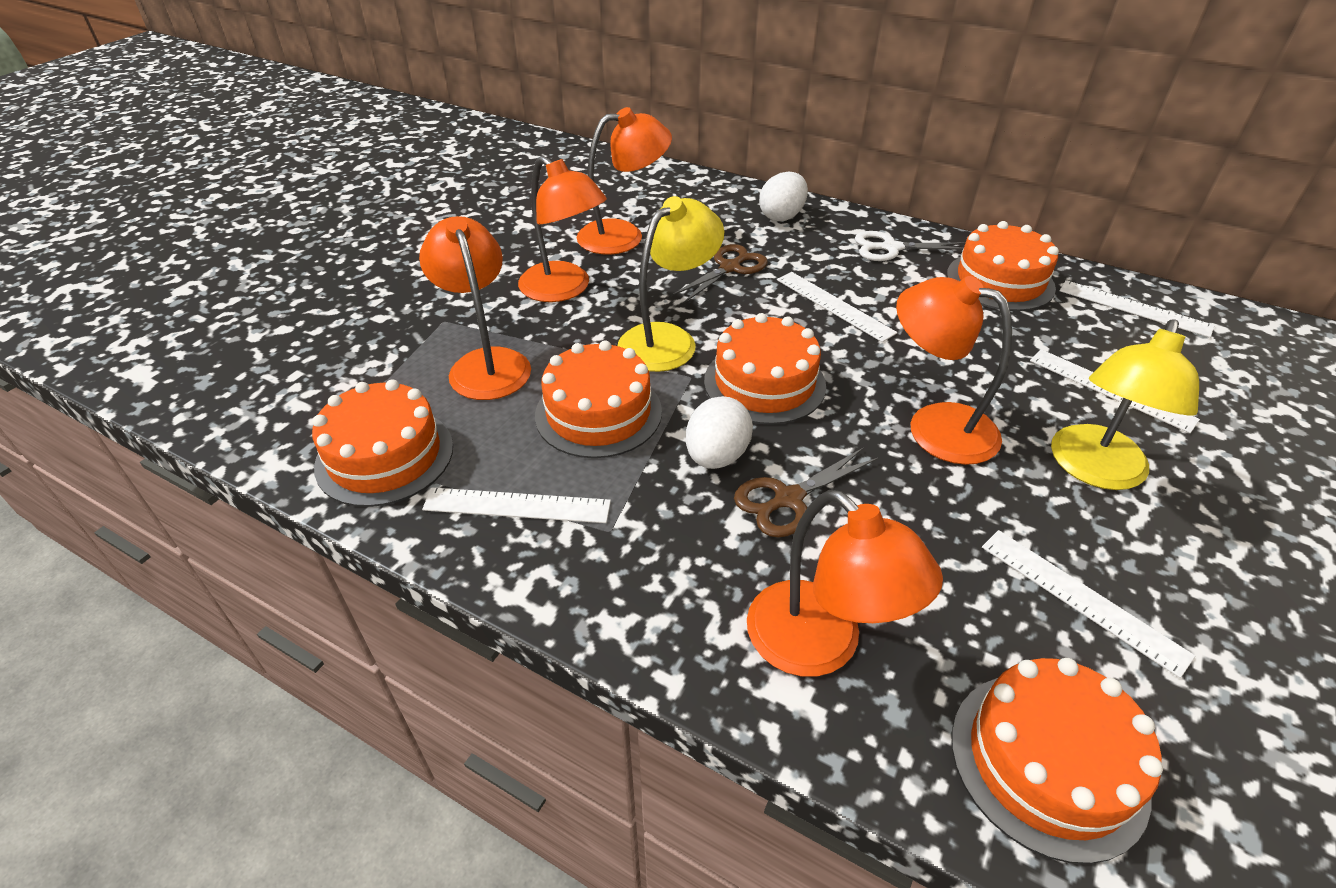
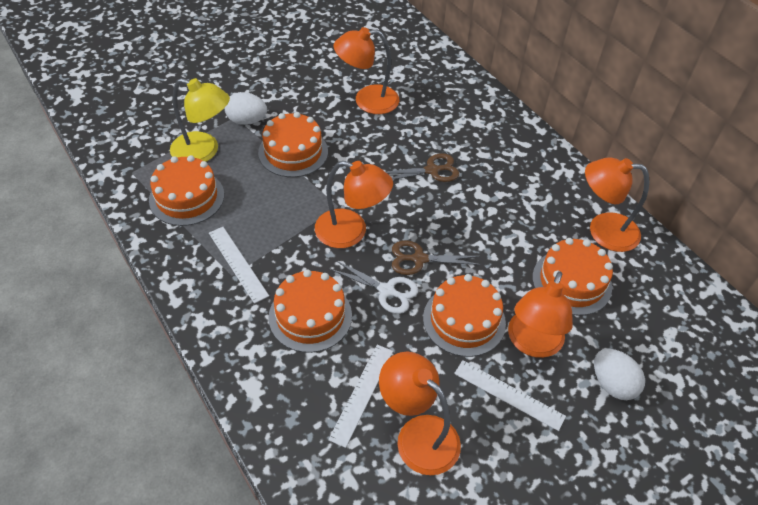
white ruler: [422,487,611,523] [777,272,897,342] [982,530,1195,678] [1030,349,1200,433] [1060,280,1215,338] = 5 -> [209,227,269,304] [328,345,393,448] [454,360,566,431] = 3
yellow lamp: [618,196,724,372] [1051,319,1199,490] = 2 -> [170,78,230,162] = 1

